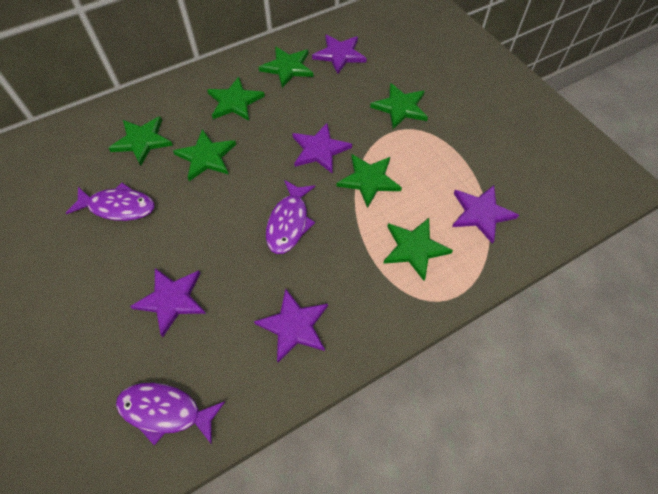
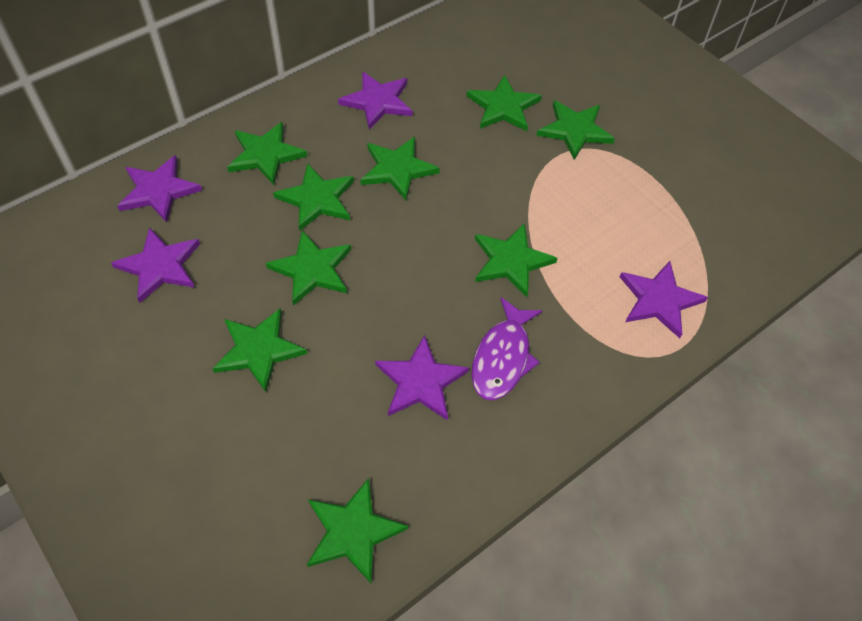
green star: [108,116,173,166] [173,129,236,181] [207,77,265,121] [258,46,313,88] [337,154,402,208] [370,83,428,129] [383,218,453,281] = 7 -> [212,308,307,392] [227,121,307,185] [266,230,351,306] [273,163,354,231] [307,478,408,584] [360,137,440,200] [467,75,542,131] [475,223,557,297] [536,100,615,160] = 9
purple fish: [66,183,154,221] [116,383,225,445] [266,180,315,254] = 3 -> [471,297,543,400] = 1

